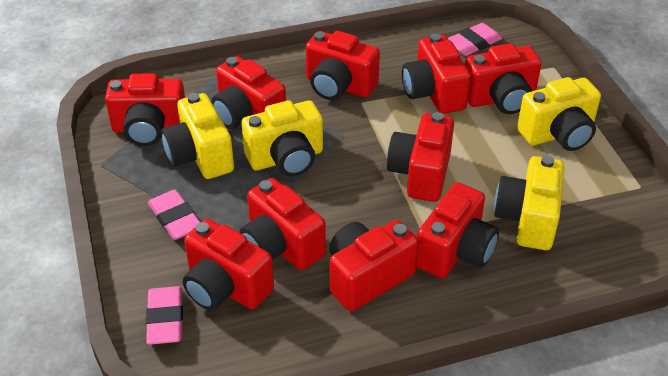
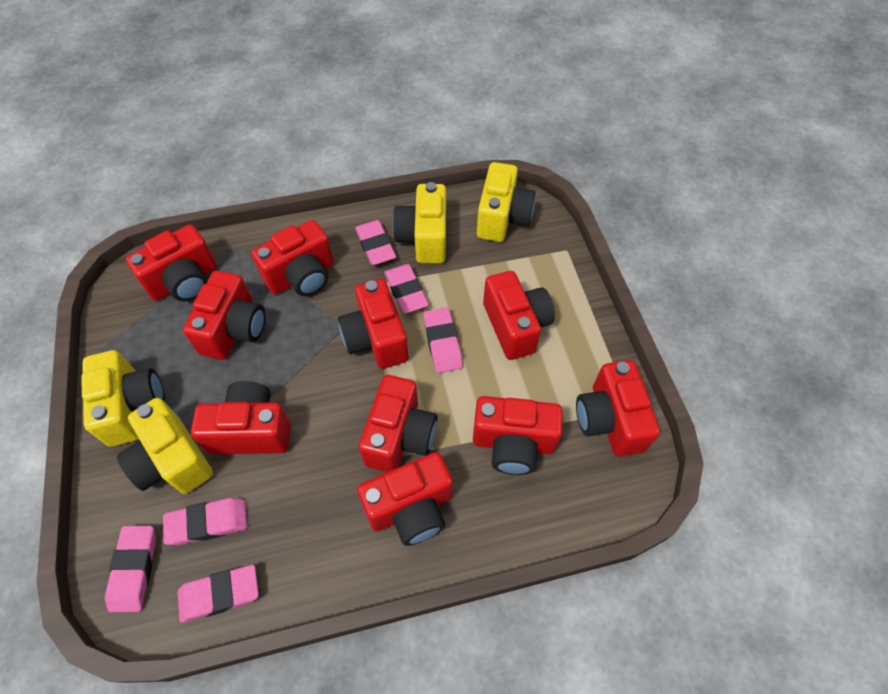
pink eraser: [146,286,183,345] [148,190,200,240] [448,23,502,56] = 3 -> [105,526,156,612] [163,498,247,545] [178,565,259,623] [355,220,396,265] [384,264,429,314] [423,308,463,373] = 6

